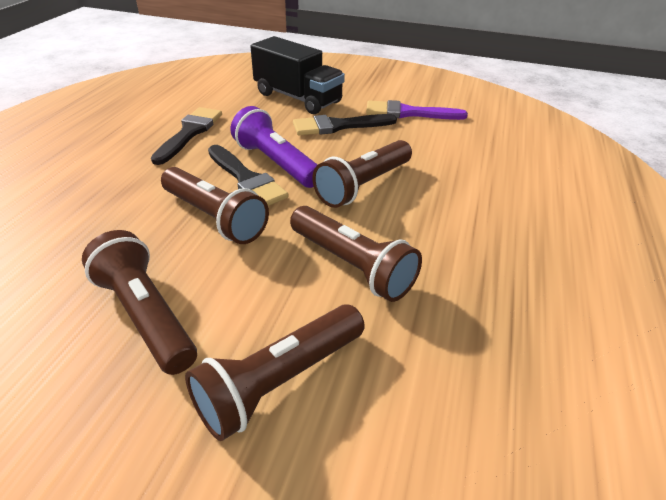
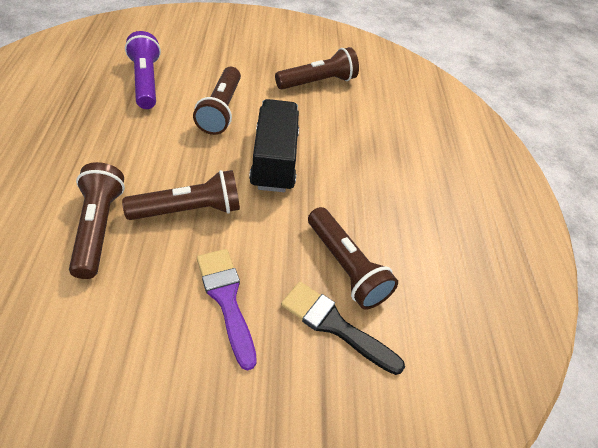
black brush: [151,107,222,165] [208,145,288,206] [293,114,397,135] = 3 -> [281,281,405,375] = 1

